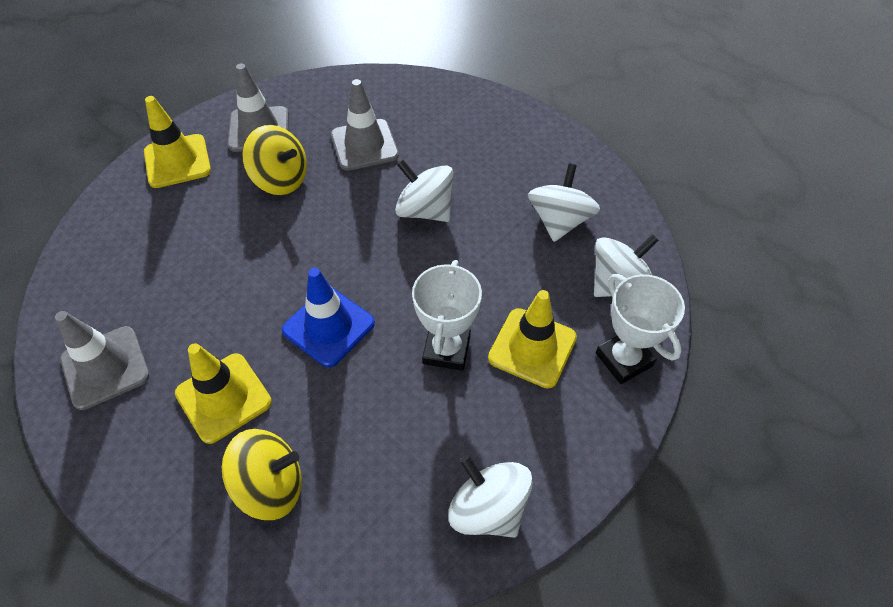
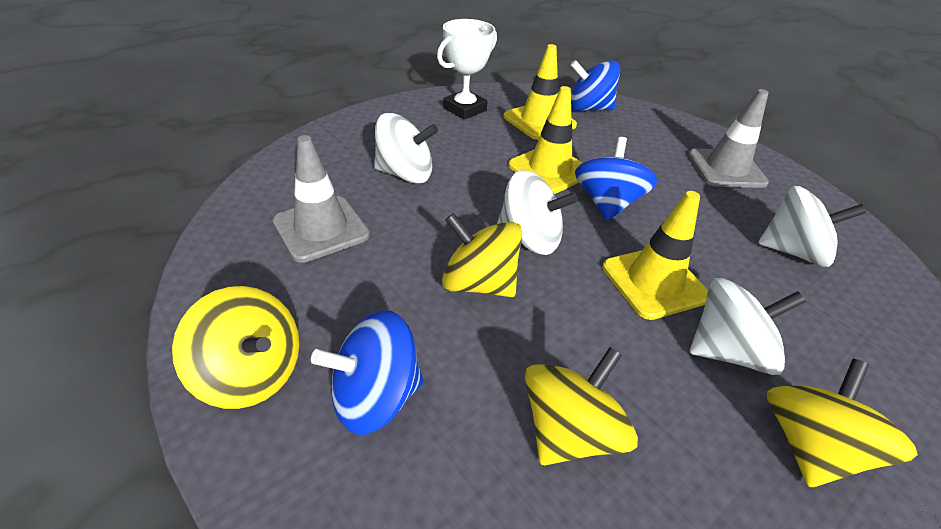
blue spinning top: none = 0 -> [311,310,424,435] [570,60,620,111] [575,137,657,221] = 3
blue traffic cone: [282,268,375,367] = 1 -> none = 0
grey traffic cone: [55,311,150,410] [228,63,289,152] [331,79,399,171] = 3 -> [273,135,370,263] [688,89,769,188] = 2
white trophy: [412,260,482,371] [596,274,685,384] = 2 -> [437,19,497,120] = 1
yellow spinning top: [222,429,302,520] [242,125,307,195] = 2 -> [172,286,300,409] [442,213,522,297] [525,347,638,465] [767,359,918,487] = 4

